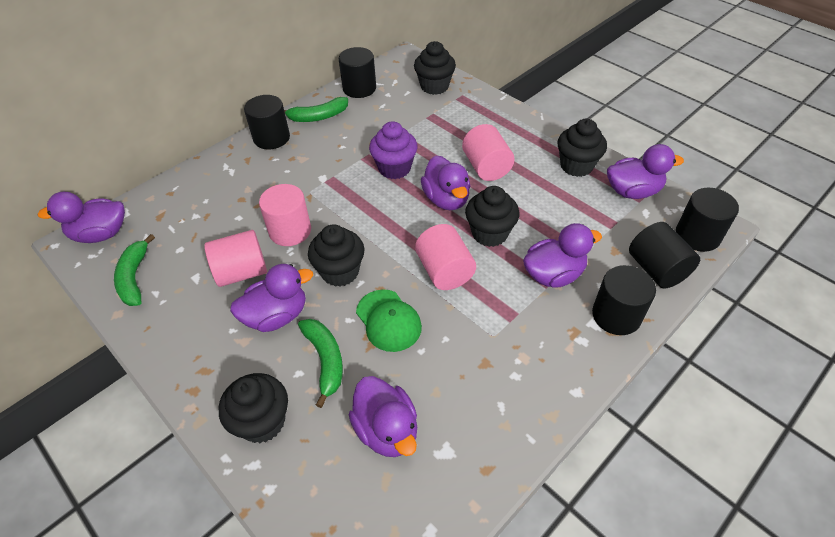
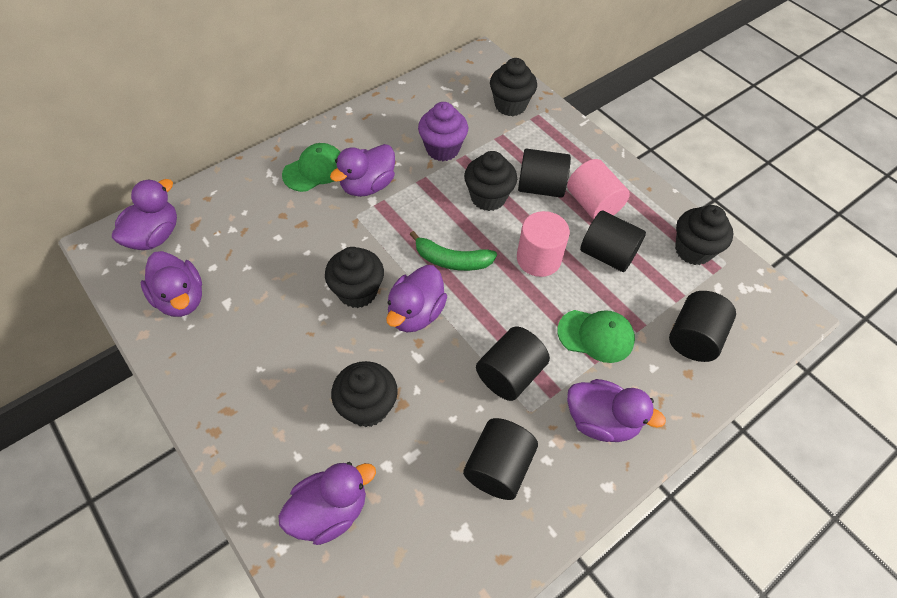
green banana: [114,234,155,306] [284,97,348,122] [298,319,343,408] = 3 -> [409,231,497,271] = 1
green cap: [356,289,422,352] = 1 -> [282,143,340,192] [557,310,635,363] = 2
pink cylinder: [204,230,267,287] [259,184,311,246] [415,224,476,290] [462,124,515,181] = 4 -> [517,211,570,277] [567,159,630,220] = 2

